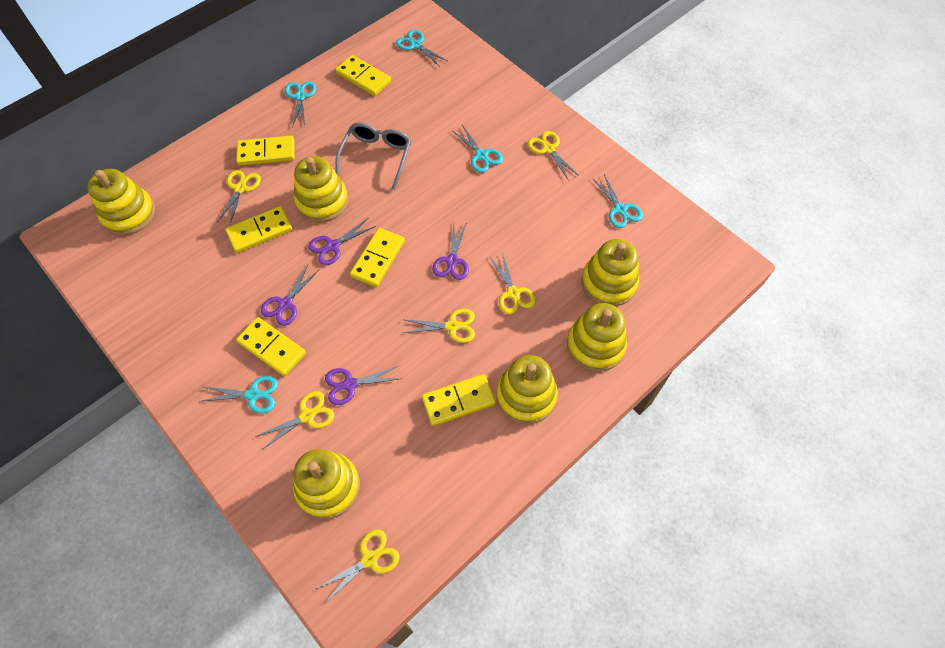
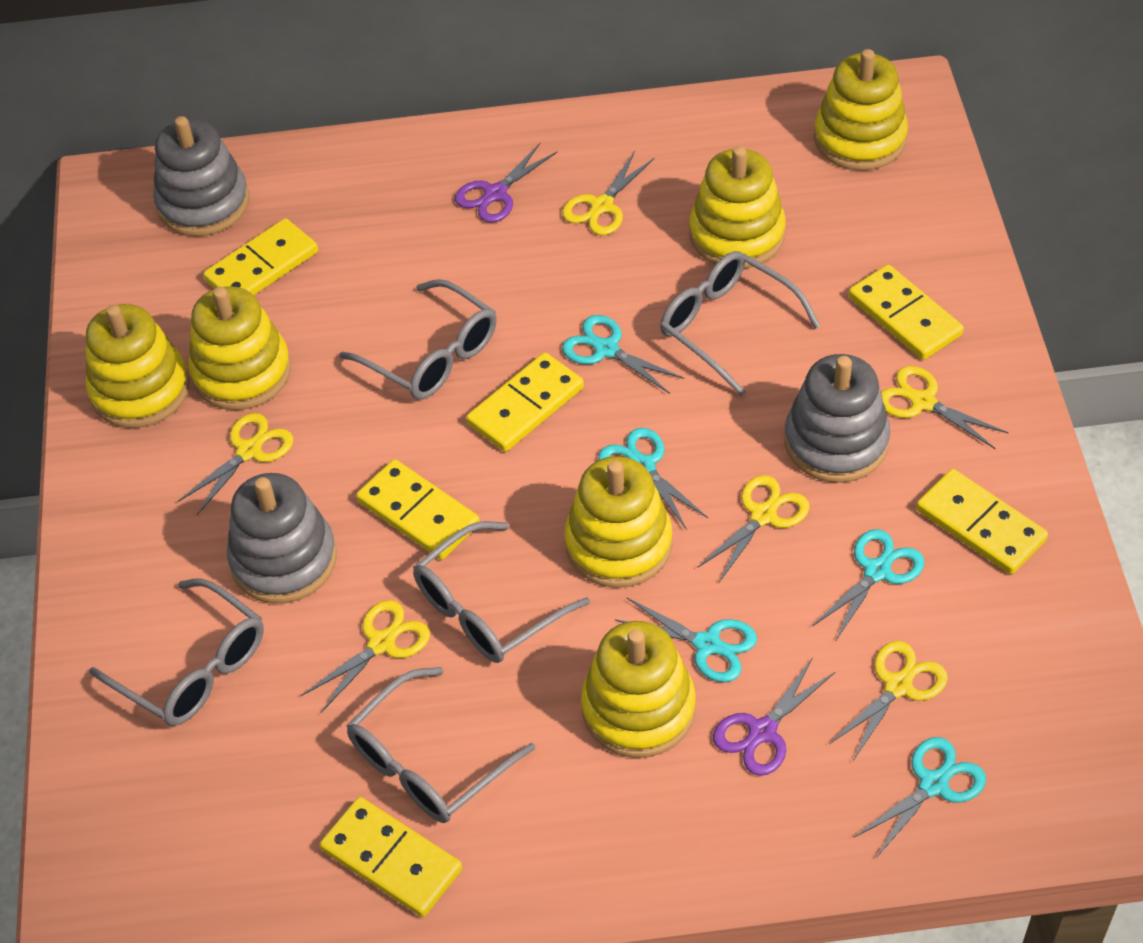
grey glasses: [335,122,411,190] = 1 -> [89,578,264,726] [339,279,497,400] [347,667,535,823] [413,521,590,663] [660,251,820,396] = 5
grey stacking toy: none = 0 -> [153,116,249,236] [227,473,337,603] [784,354,890,483] = 3
purple scissors: [261,265,319,326] [309,218,376,265] [325,366,402,405] [432,221,469,280] = 4 -> [455,143,557,223] [713,657,835,776] = 2

